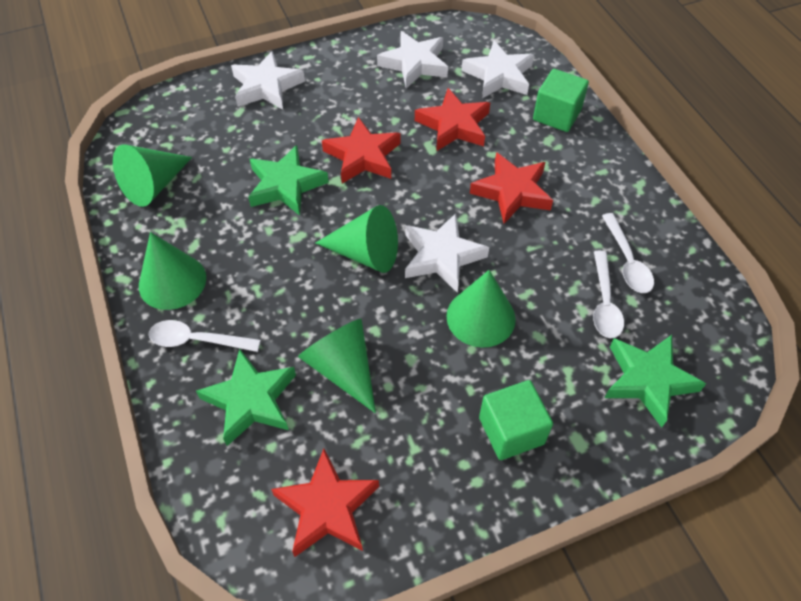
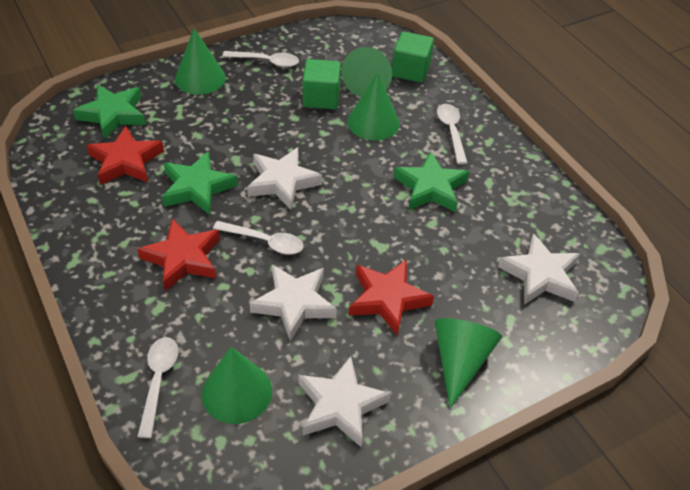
red star: [271,449,379,557] [322,117,401,183] [415,88,490,151] [470,152,553,224] = 4 -> [86,126,164,185] [137,218,220,291] [349,259,434,336] = 3
white spoon: [149,320,261,352] [593,251,624,338] [602,213,654,293] = 3 -> [137,337,178,438] [213,221,304,255] [222,51,299,67] [437,104,468,165] = 4

